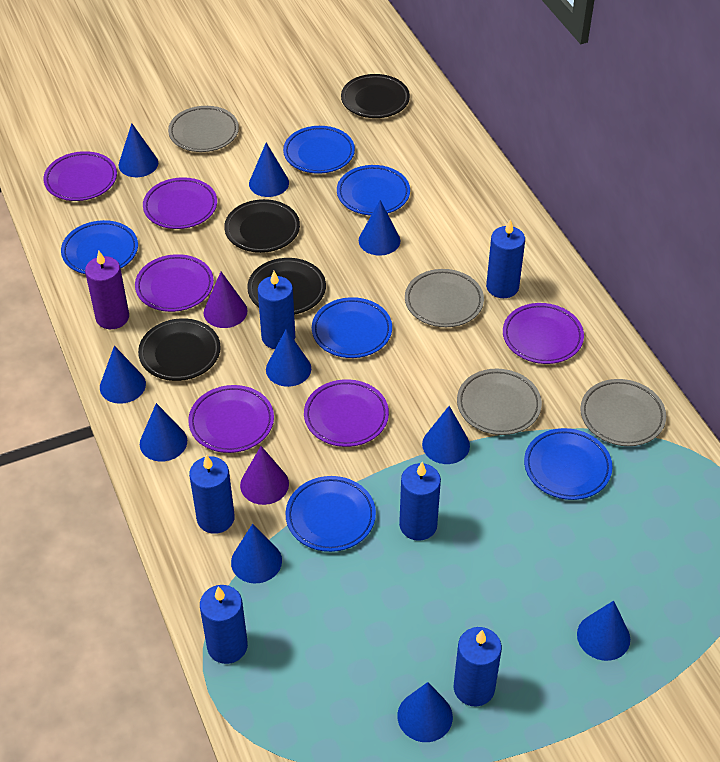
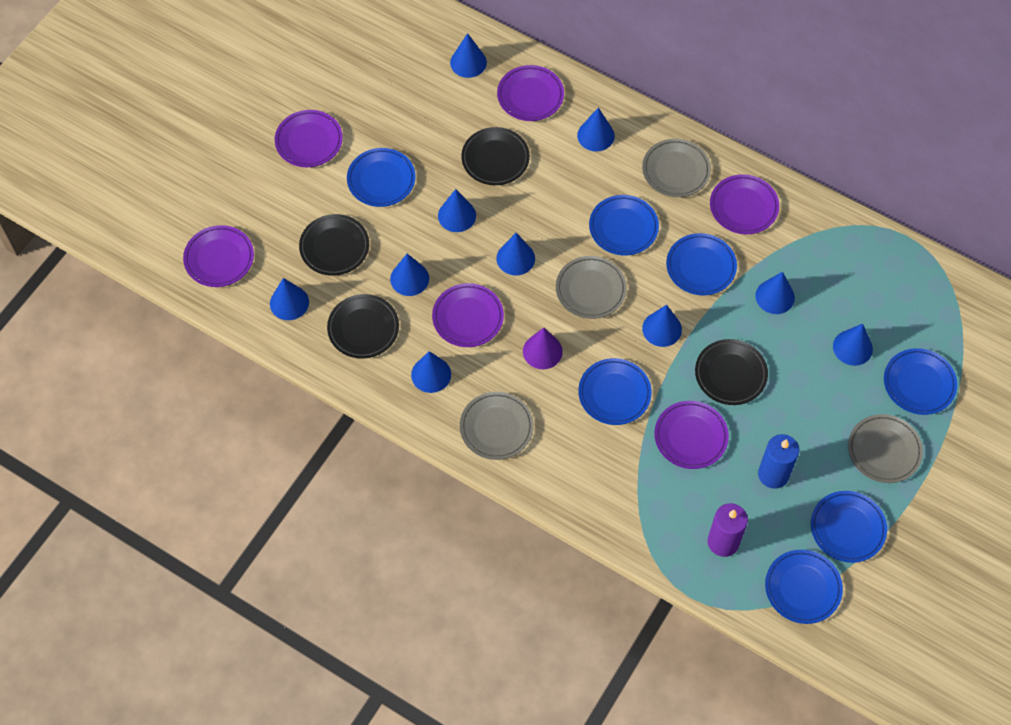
blue candle: [189,455,235,534] [200,585,248,664] [258,271,295,349] [399,462,441,541] [454,627,502,706] [486,219,525,298] = 6 -> [758,434,799,489] = 1
blue plate: [61,220,138,274] [283,126,355,174] [285,476,376,552] [312,297,392,358] [337,165,410,215] [524,428,613,500] = 6 -> [347,148,416,207] [578,358,652,425] [589,195,659,255] [666,233,737,295] [765,550,843,624] [811,491,887,563] [884,348,957,415] = 7
purple cone: [204,272,248,328] [240,446,289,505] = 2 -> [523,328,563,369] = 1

